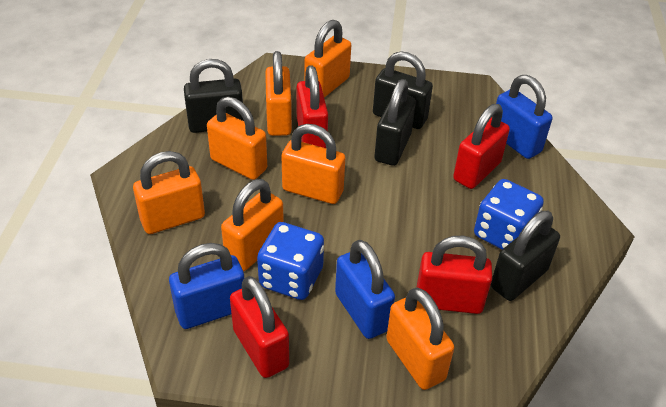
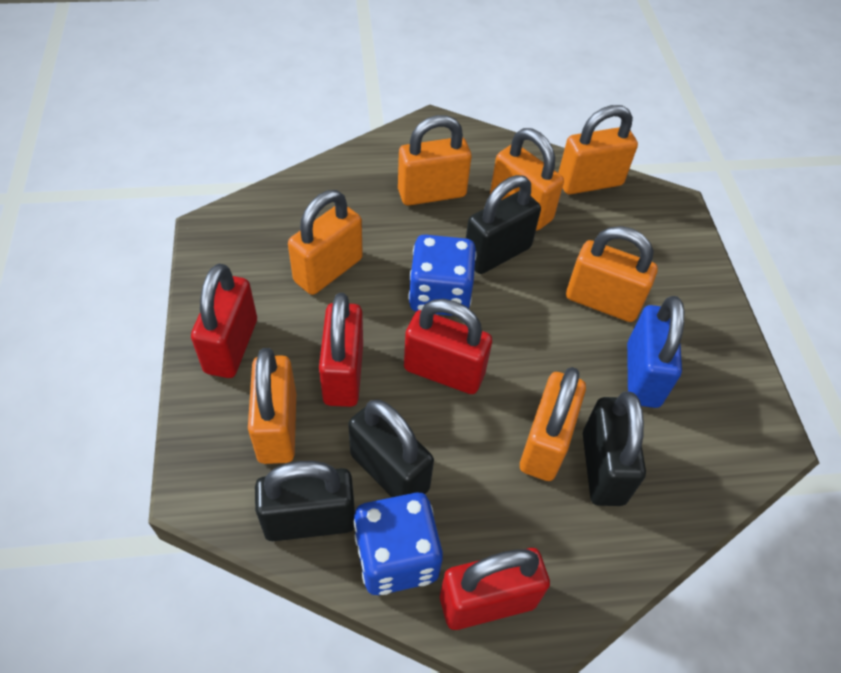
blue padlock: [169,243,244,329] [335,240,395,339] [496,75,552,159] = 3 -> [627,296,684,408] = 1

